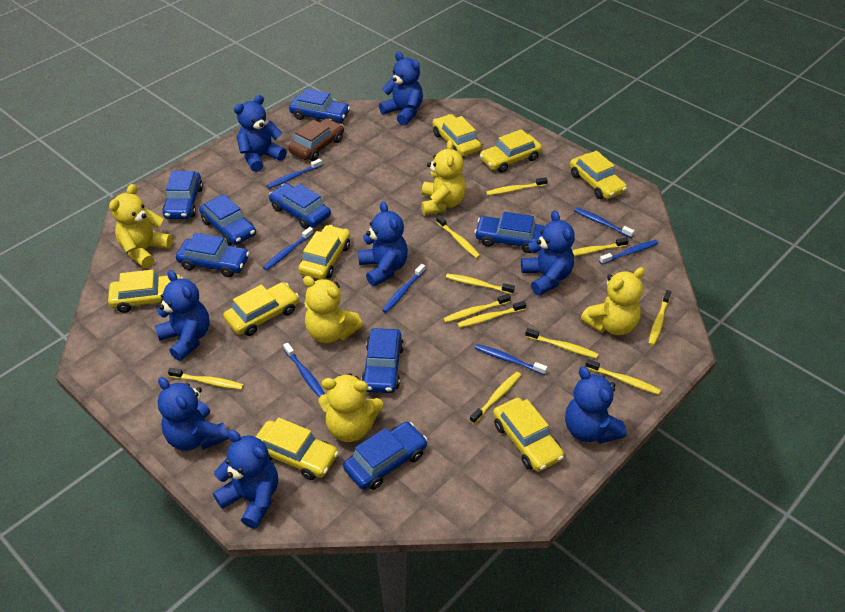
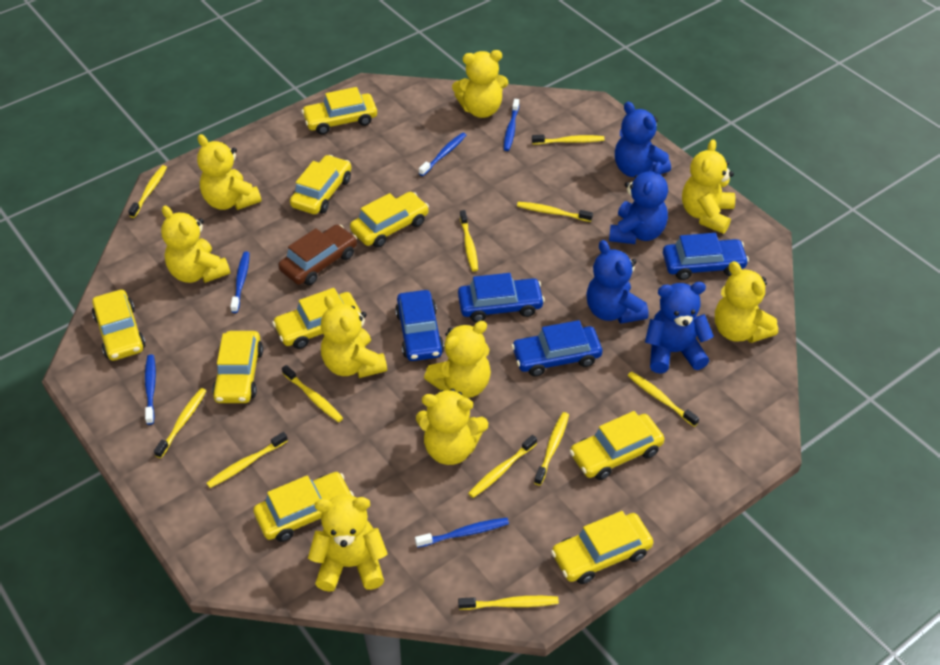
blue car: [162,171,203,219] [176,233,249,277] [199,194,256,246] [269,183,331,229] [289,89,350,123] [343,422,427,490] [361,328,404,393] [475,212,544,253] = 8 -> [395,290,444,361] [458,273,545,322] [511,320,602,377] [663,233,749,280] = 4
blue teddy bear: [155,270,210,361] [158,377,229,451] [213,430,278,529] [234,95,287,172] [358,201,408,286] [379,52,423,126] [521,210,575,296] [565,366,627,444] = 8 -> [586,240,649,324] [609,162,668,244] [615,102,671,177] [645,282,714,374] = 4
blue toothbrush: [263,227,314,270] [266,159,322,189] [283,343,325,397] [382,264,425,313] [475,344,547,375] [574,208,635,238] [599,240,658,264] = 7 -> [145,354,156,425] [230,252,250,313] [415,518,509,548] [419,133,466,176] [504,99,519,151] = 5
yellow car: [108,269,183,313] [223,282,299,336] [256,418,339,480] [298,225,350,280] [432,114,482,157] [480,129,542,173] [493,398,564,472] [570,151,627,199] = 8 -> [92,289,146,361] [212,331,263,403] [253,472,354,542] [272,288,361,349] [290,155,351,214] [302,87,377,135] [350,192,429,248] [551,511,653,584] [570,411,664,480] = 9
yellow teddy bear: [109,184,173,268] [303,276,363,343] [318,373,383,442] [421,140,466,215] [580,267,645,335] = 5 -> [161,205,231,283] [197,134,261,210] [308,494,388,592] [321,295,387,378] [416,389,488,465] [424,321,491,398] [452,50,508,118] [682,139,735,234] [715,261,778,343] = 9

